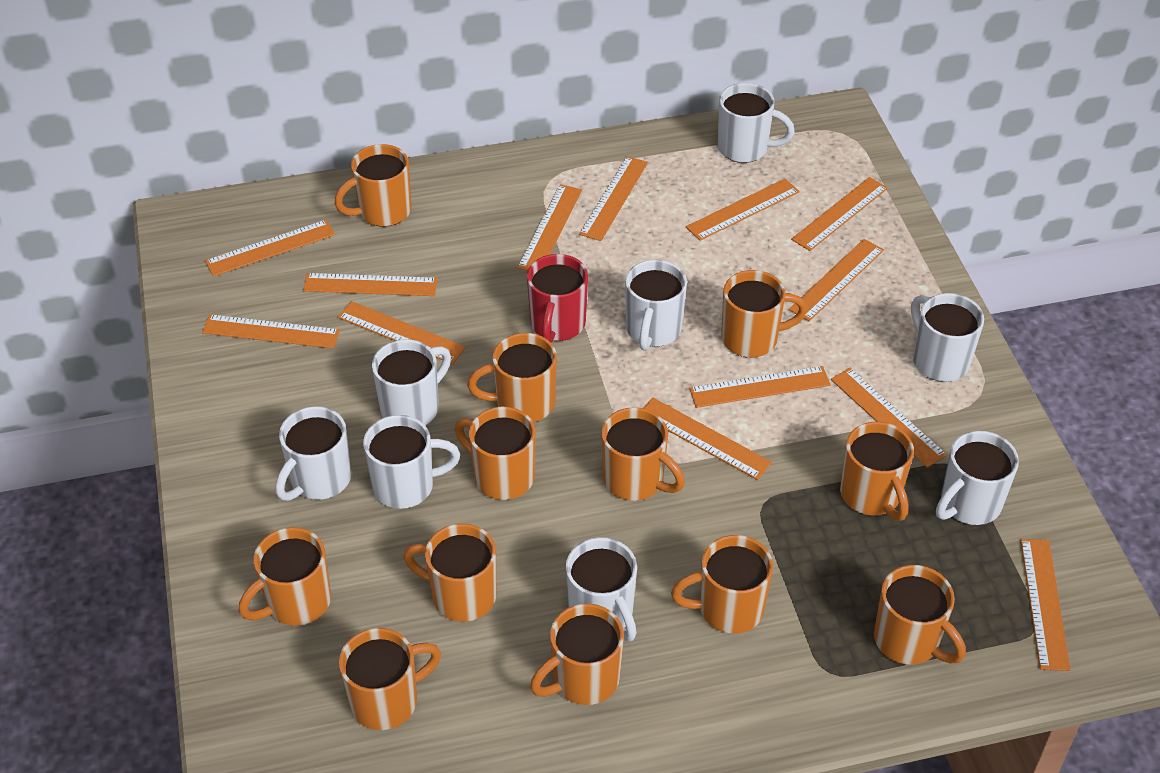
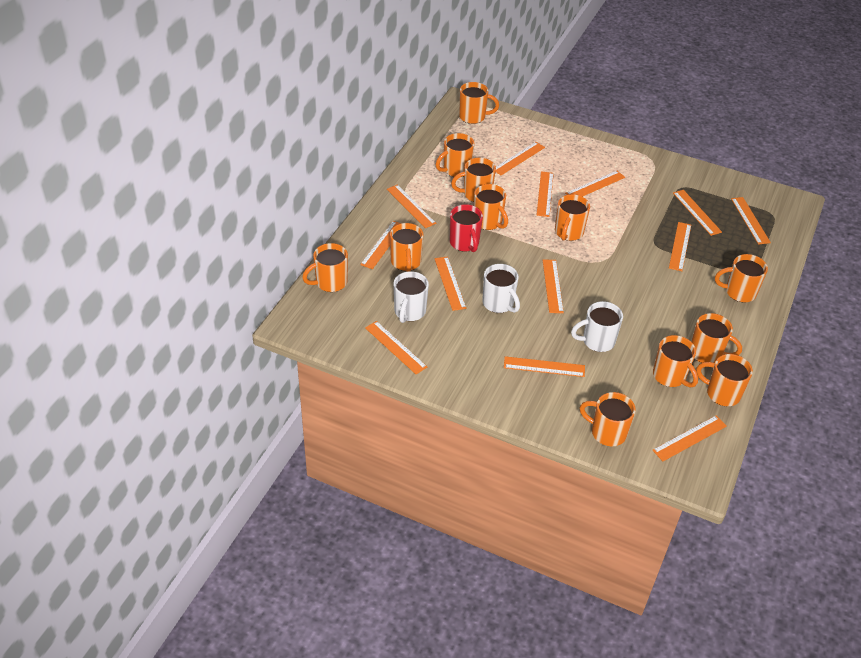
white mug: [275,406,351,501] [363,415,460,509] [372,339,451,425] [566,537,637,641] [625,260,687,351] [717,83,795,163] [911,293,984,382] [936,431,1019,525] = 8 -> [394,271,429,323] [482,264,520,313] [571,301,623,352] = 3

